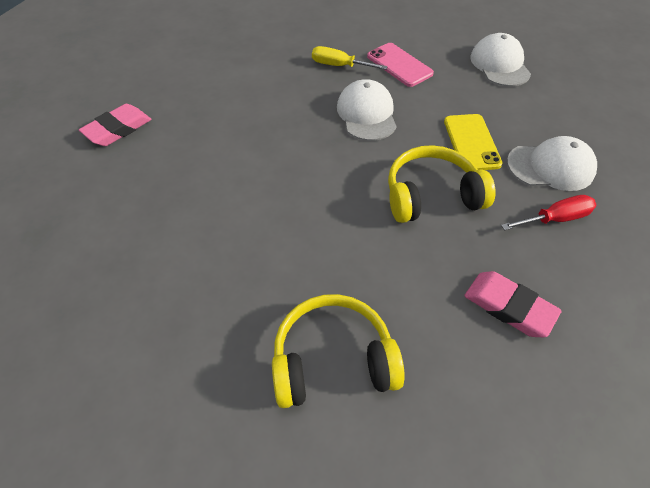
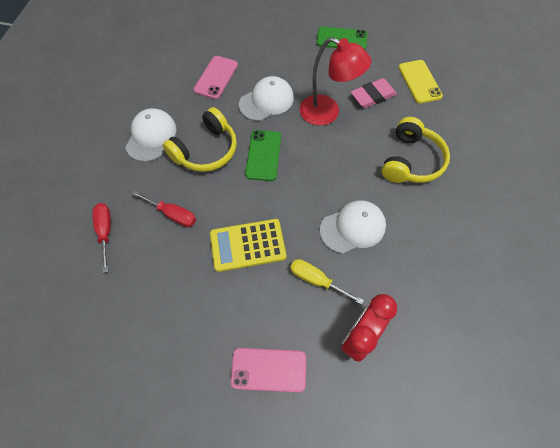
green phone: none = 0 -> [245,130,281,181] [317,27,367,50] = 2
pink eraser: [79,104,152,146] [464,271,562,337] = 2 -> [351,78,397,108] = 1
pink phone: [367,43,434,87] = 1 -> [194,56,238,99] [231,348,306,392] = 2
red clock: none = 0 -> [341,294,397,362] = 1
red lamp: none = 0 -> [300,37,371,126] = 1
red screwdriver: [501,195,596,230] = 1 -> [92,203,111,273] [132,191,196,227] = 2
yellow calculator: none = 0 -> [210,219,286,272] = 1

